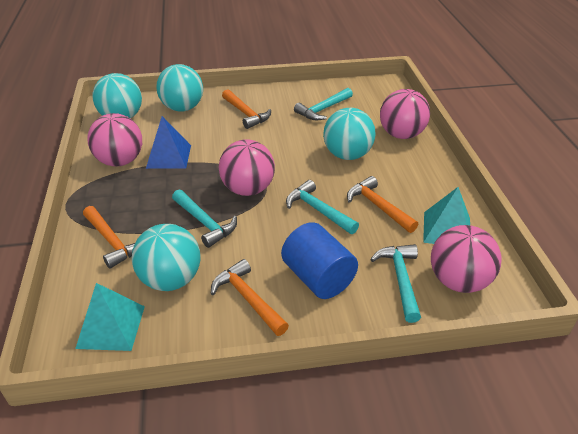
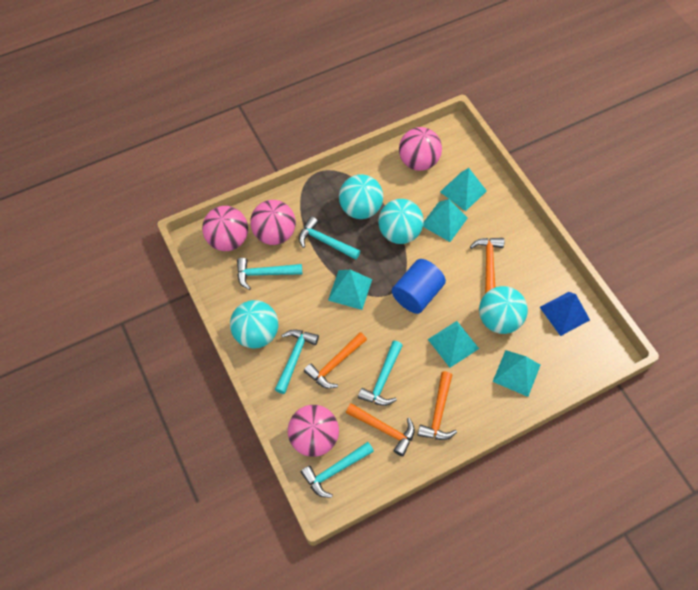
turquoise hammer: [172,189,237,248] [286,180,359,234] [294,88,353,120] [370,244,421,323] = 4 -> [237,258,302,290] [275,329,319,394] [299,216,360,260] [301,442,374,498] [358,341,403,406] = 5
turquoise pyramid: [75,283,145,351] [423,187,470,244] = 2 -> [328,270,372,310] [423,199,468,242] [428,321,479,368] [440,168,487,212] [493,350,541,397] = 5

